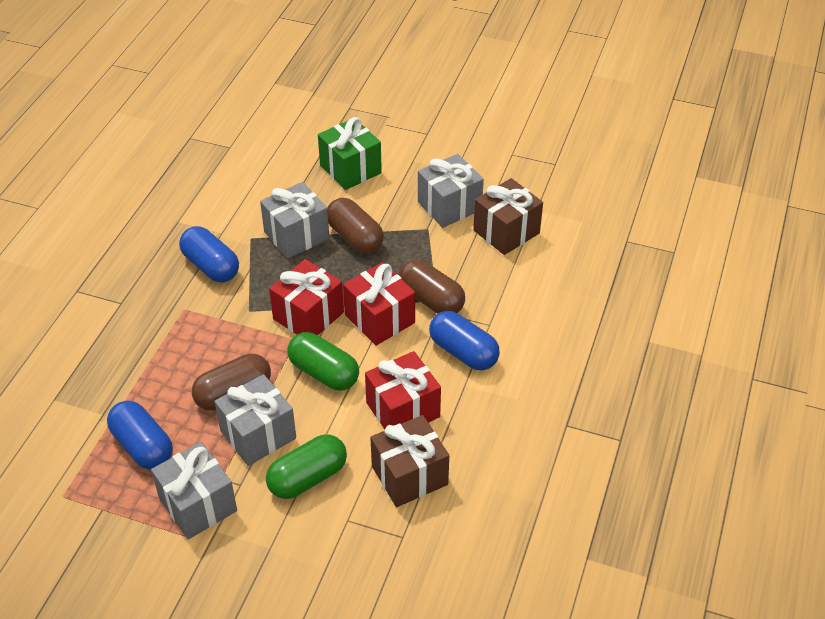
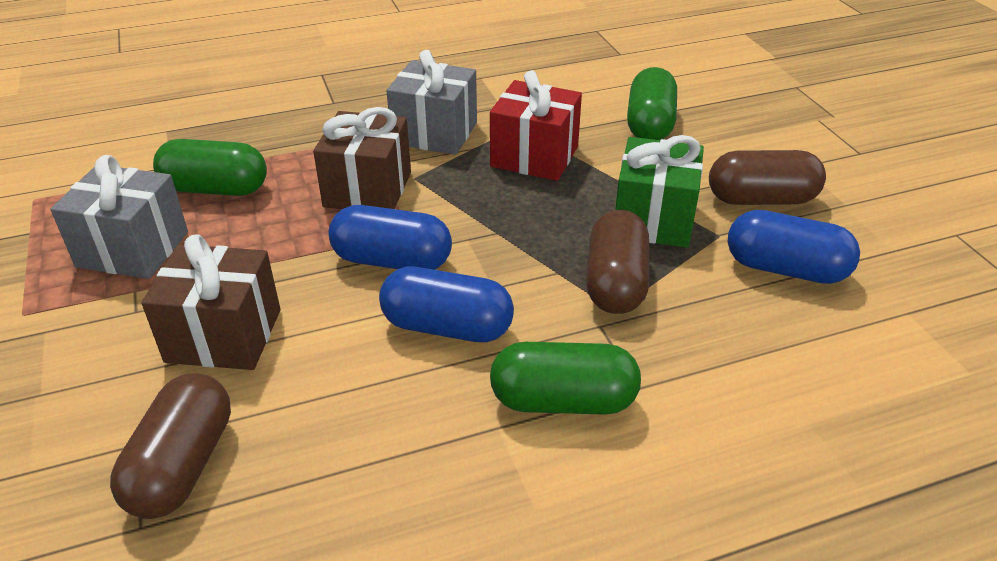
green capsule: [266,434,347,499] [287,332,359,390] = 2 -> [153,139,267,196] [490,342,641,415] [627,67,677,140] = 3
grey gift: [151,442,237,539] [214,374,296,466] [260,182,329,258] [418,154,484,228] = 4 -> [50,155,188,279] [387,50,477,155] = 2
red gift: [269,259,344,335] [343,262,415,346] [365,351,441,429] = 3 -> [490,71,582,181] = 1

